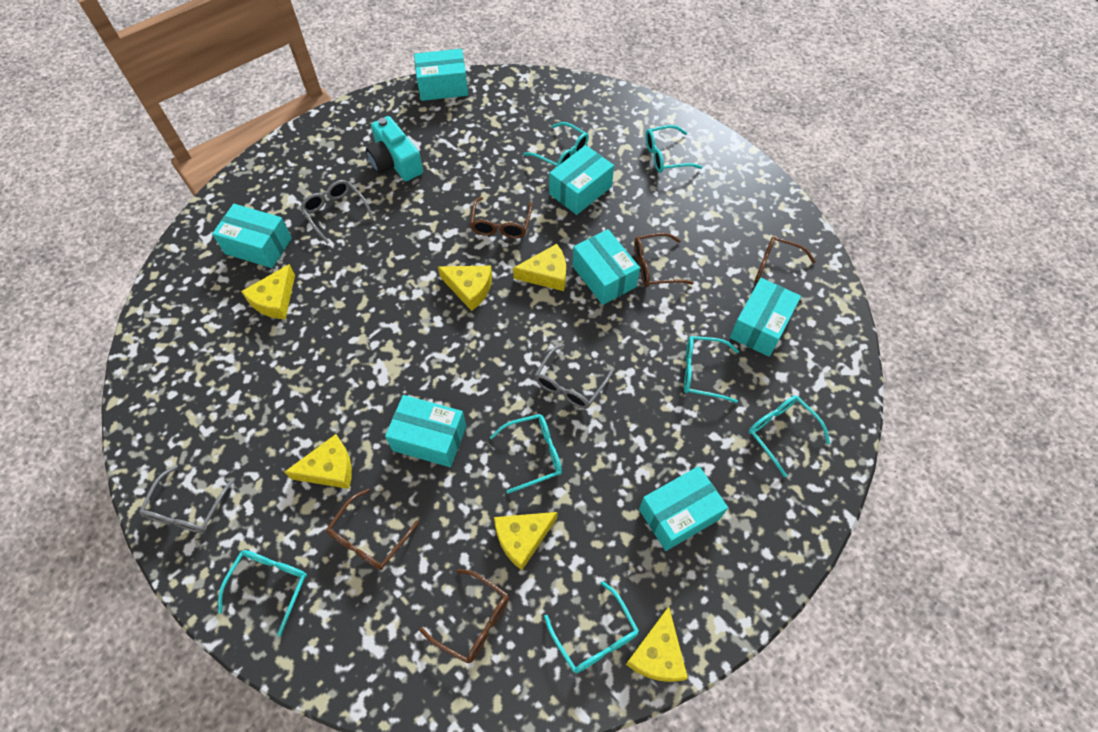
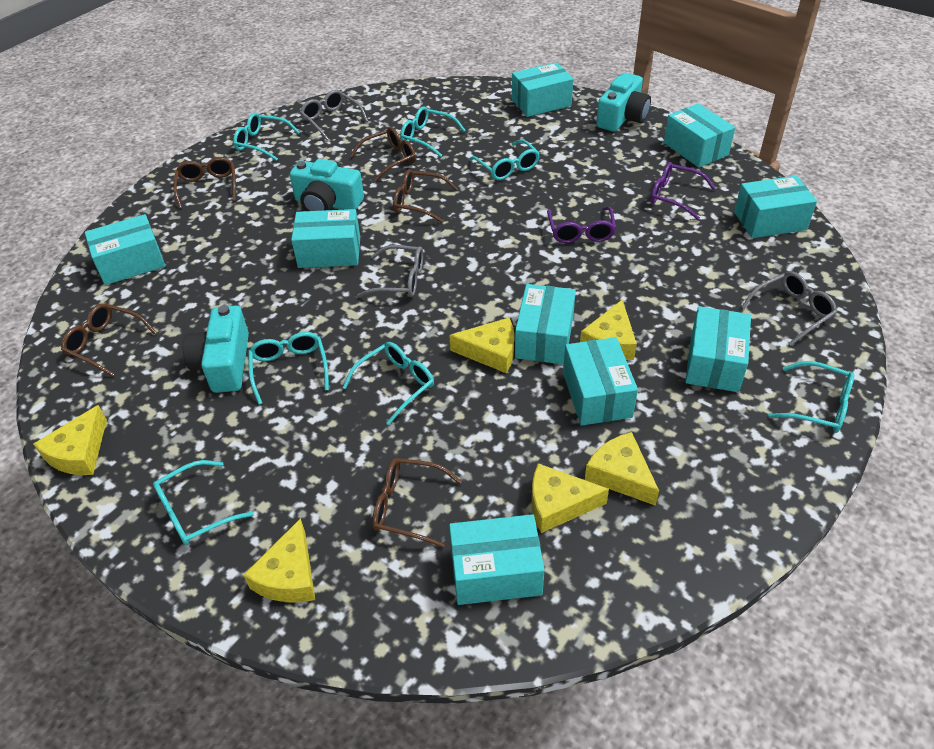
purple glasses: none = 0 -> [547,207,616,243] [650,162,715,220] = 2
turquoise box: [212,204,292,268] [385,395,466,467] [414,49,468,101] [549,145,614,215] [572,229,640,305] [639,466,728,551] [730,278,801,357] = 7 -> [85,214,165,285] [291,209,360,268] [449,514,545,605] [512,62,573,117] [515,284,576,365] [563,337,638,426] [664,103,735,168] [685,306,751,392] [734,176,817,238] = 9
turquoise camera: [366,116,423,181] = 1 -> [183,305,249,393] [290,159,364,211] [596,73,651,132] = 3

